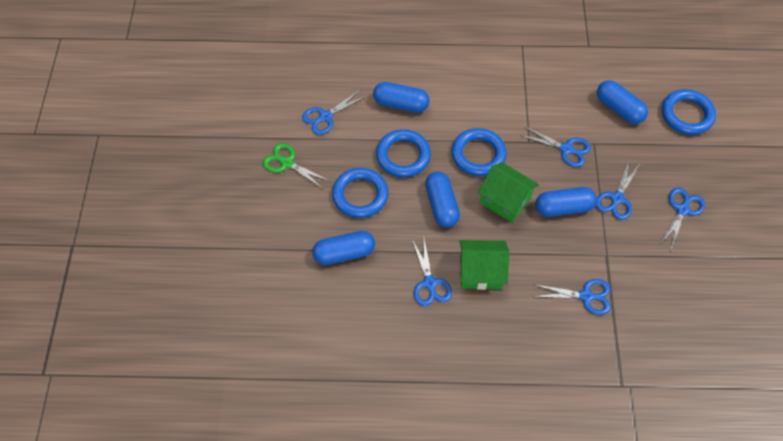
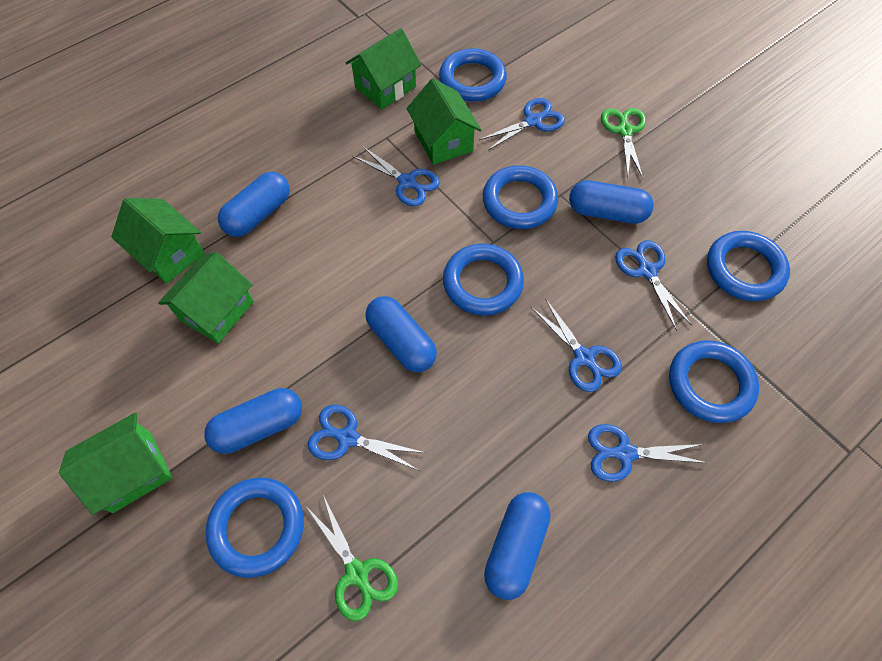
blue ring: [332,168,389,218] [376,129,431,178] [451,128,507,176] [662,89,716,135] = 4 -> [205,478,304,578] [439,48,507,102] [443,244,524,316] [483,165,558,229] [669,340,759,423] [707,231,790,301] = 6
green house: [459,240,510,290] [478,162,539,223] = 2 -> [59,412,172,515] [111,198,205,284] [158,252,254,344] [346,28,421,109] [407,78,481,165] = 5
green scissors: [263,143,330,189] = 1 -> [307,495,398,621] [601,108,646,178] = 2

